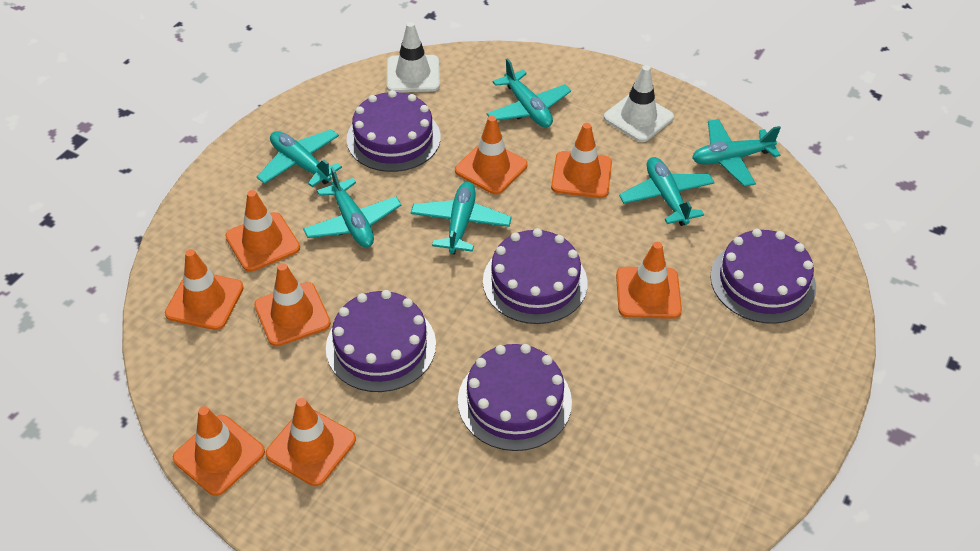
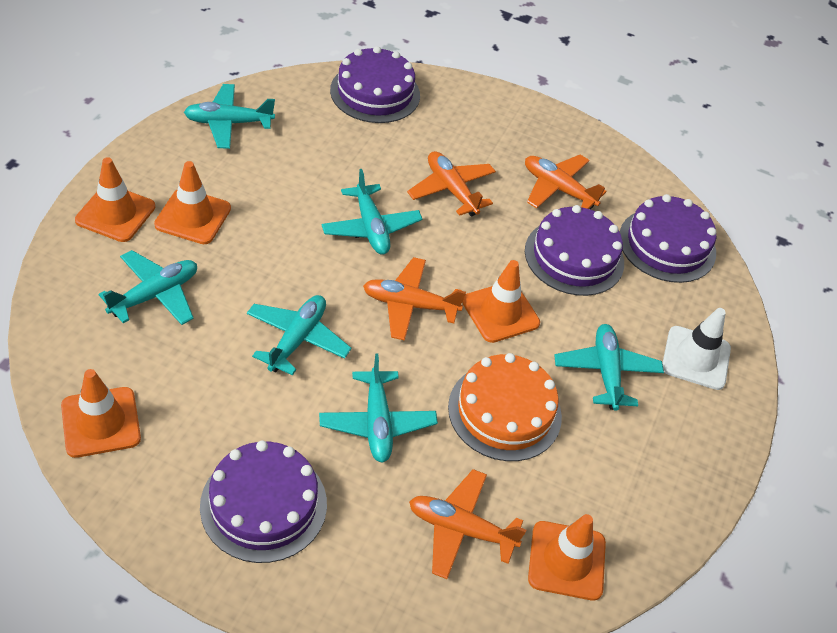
orange cake: none = 0 -> [448,353,562,461] = 1
orange plane: none = 0 -> [363,257,466,341] [407,151,496,217] [409,469,526,579] [525,155,607,209] = 4
orange traffic cone: [165,249,244,330] [173,406,265,496] [225,190,300,272] [254,263,331,347] [266,398,356,486] [455,116,528,195] [551,123,612,198] [616,242,682,319] = 8 -> [61,369,141,458] [75,157,155,242] [154,161,231,244] [462,260,540,343] [528,514,606,601] = 5
purple cake: [326,290,436,392] [347,90,441,172] [458,344,572,451] [483,228,588,324] [710,229,816,324] = 5 -> [200,441,327,563] [330,46,420,123] [525,205,624,296] [619,194,716,283] = 4
white traffic cone: [387,22,440,92] [604,65,674,142] = 2 -> [662,308,731,390] = 1

